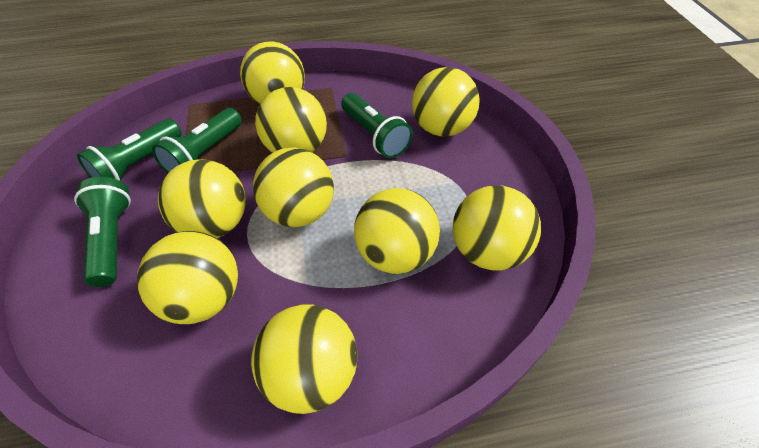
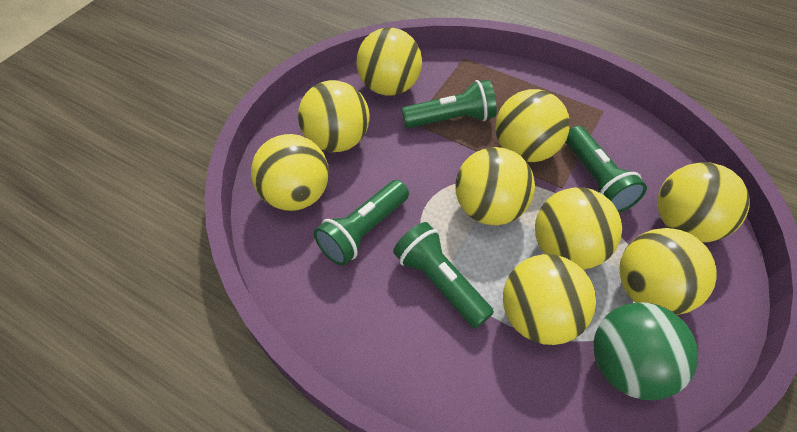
green ball: none = 0 -> [593,302,698,400] = 1

